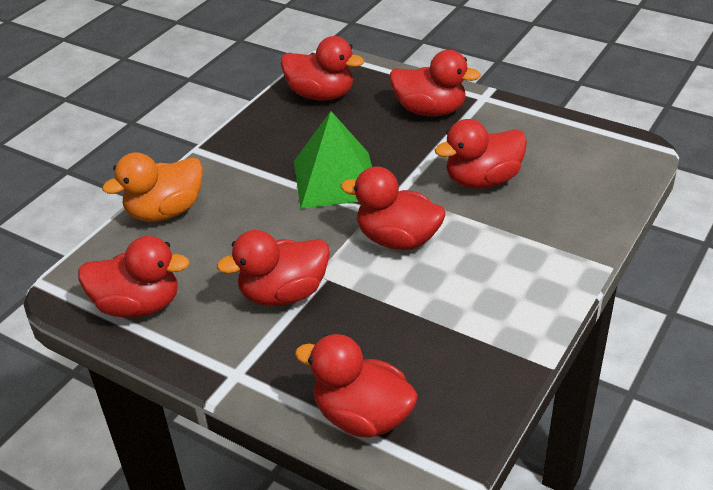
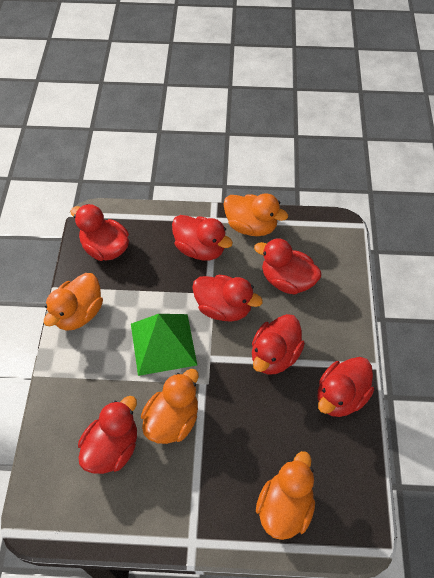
orange duck: [102,152,203,222] = 1 -> [44,273,103,331] [141,369,199,444] [223,193,288,236] [256,451,315,540] = 4

